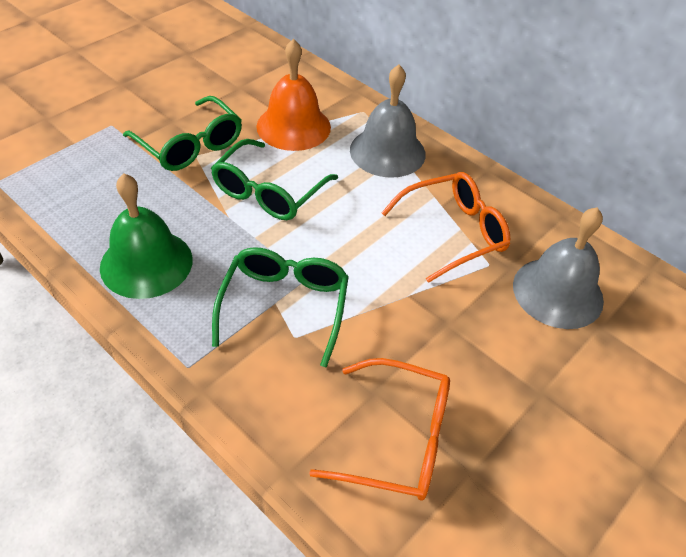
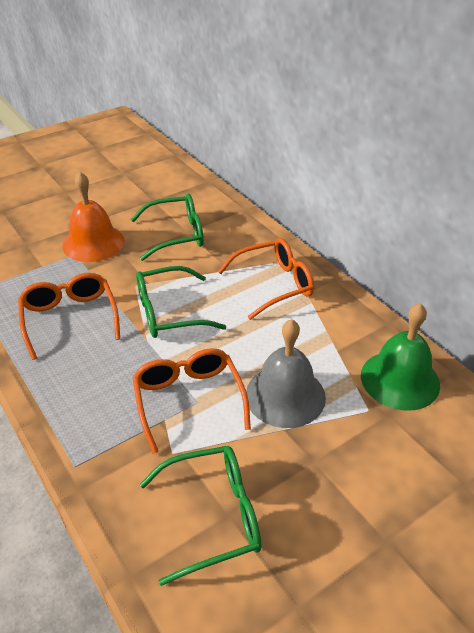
grey bell: [350,65,426,178] [513,207,604,329] = 2 -> [246,319,326,428] = 1
orange glasses: [309,358,450,501] [381,172,510,283] = 2 -> [18,273,120,360] [132,348,251,454] [218,238,314,320] = 3

